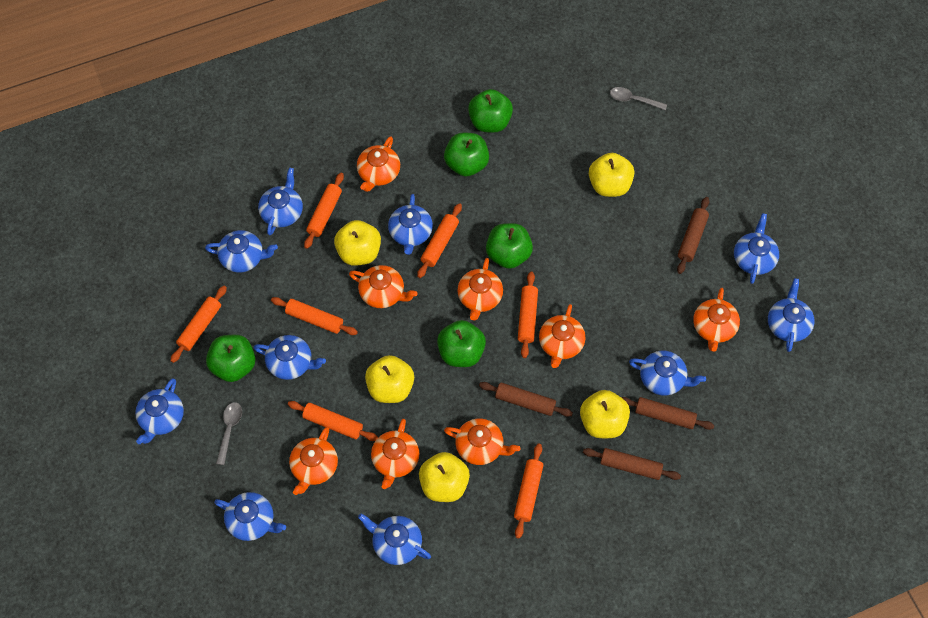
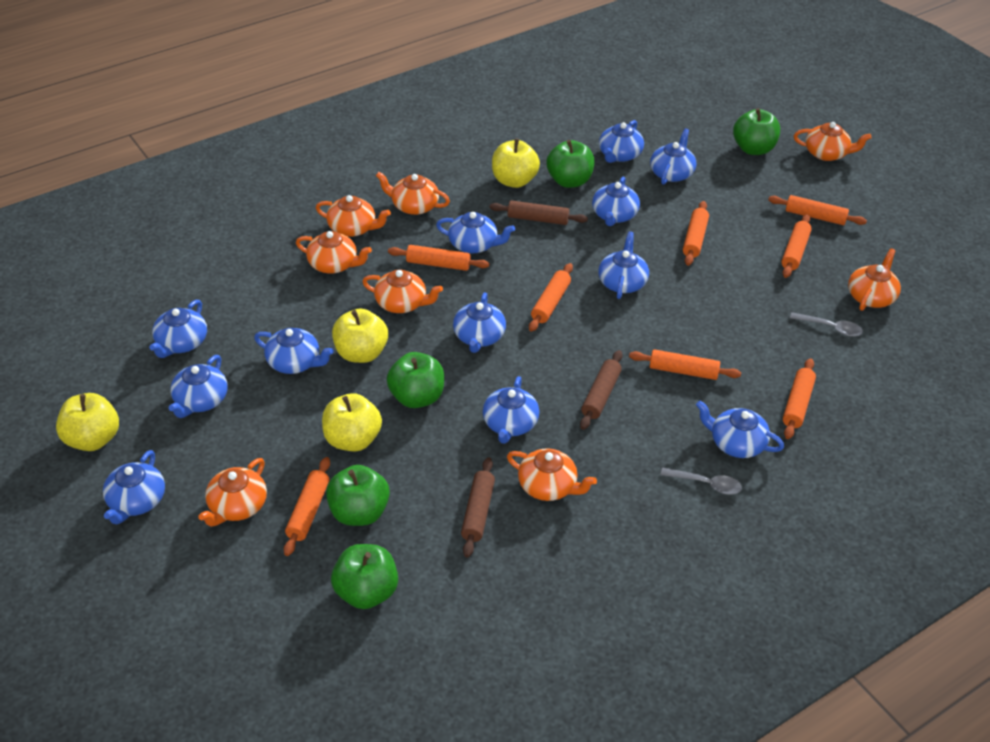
blue teapot: [135,378,184,444] [205,230,278,273] [214,492,286,541] [254,335,326,380] [258,168,303,235] [358,514,431,565] [388,194,433,255] [629,351,706,396] [734,213,779,284] [768,278,815,352] = 10 -> [103,450,165,524] [149,300,207,358] [169,355,228,418] [254,328,334,374] [436,212,515,253] [453,292,506,353] [483,376,539,444] [592,176,640,226] [598,231,649,299] [599,120,644,163] [650,128,696,185] [696,401,784,458] = 12
brown rolling pin: [479,382,573,417] [583,448,681,480] [621,397,714,430] [677,197,709,274] = 4 -> [461,457,495,558] [490,200,588,225] [580,350,622,430] = 3
orange rolling pin: [170,286,227,363] [271,297,358,335] [288,401,378,441] [304,173,344,249] [417,203,462,278] [514,443,543,539] [518,272,538,358] = 7 -> [284,457,330,556] [388,245,489,271] [529,263,573,332] [629,349,741,380] [683,201,709,266] [768,195,867,225] [781,214,812,278] [783,358,816,439] = 8
yellow apple: [334,220,381,266] [365,355,414,403] [419,452,470,502] [580,390,630,438] [589,153,635,197] = 5 -> [56,393,119,451] [322,393,382,451] [332,308,388,363] [492,138,540,188] = 4

